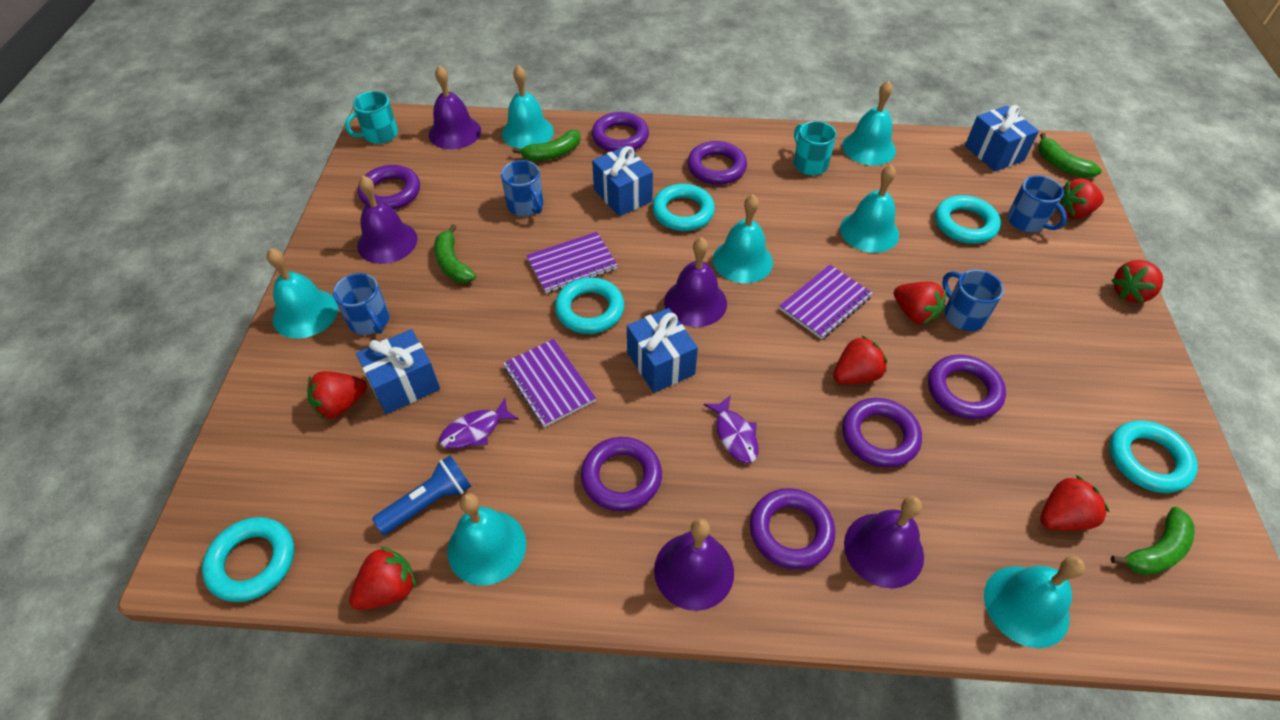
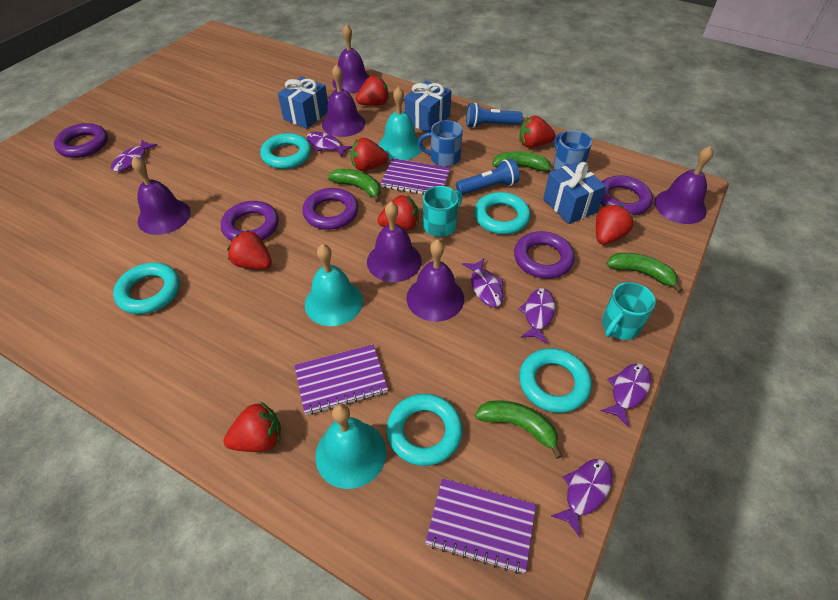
blue flashlight: [372,455,471,535] = 1 -> [456,159,520,195] [466,103,523,128] = 2
blue gift: [356,329,440,414] [592,146,653,217] [627,308,698,393] [965,105,1039,172] = 4 -> [278,77,328,129] [404,81,451,133] [543,162,606,224] = 3
blue mug: [333,273,390,335] [501,160,543,216] [942,270,1004,331] [1007,175,1067,232] = 4 -> [418,120,463,167] [553,130,592,170] = 2
purple bell: [357,176,417,264] [429,65,481,149] [654,518,734,611] [664,237,727,327] [844,496,924,588] = 5 -> [131,156,191,235] [322,64,365,137] [332,24,370,93] [367,202,422,282] [406,239,464,322] [654,146,713,224] = 6
purple fish: [439,398,519,449] [703,395,759,463] = 2 -> [111,140,157,172] [306,132,352,157] [462,259,503,307] [518,288,555,343] [551,459,612,537] [601,363,651,426] = 6
purple ring: [358,165,420,210] [581,437,662,511] [592,112,649,152] [687,141,747,185] [750,488,835,569] [842,398,922,468] [928,355,1006,420] = 7 -> [54,123,108,158] [221,201,279,241] [303,188,358,230] [514,231,575,279] [601,175,653,215] = 5
turquoise bell: [267,248,338,338] [447,493,526,586] [502,65,554,149] [713,195,773,283] [840,164,899,253] [842,81,896,165] [984,556,1085,648] = 7 -> [305,244,363,326] [315,404,386,489] [378,86,423,160] = 3

